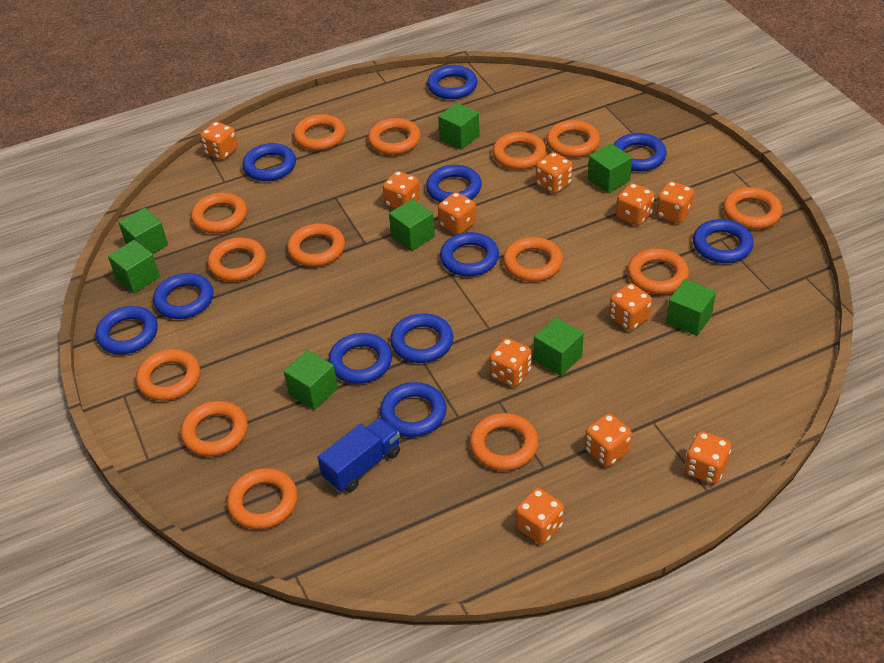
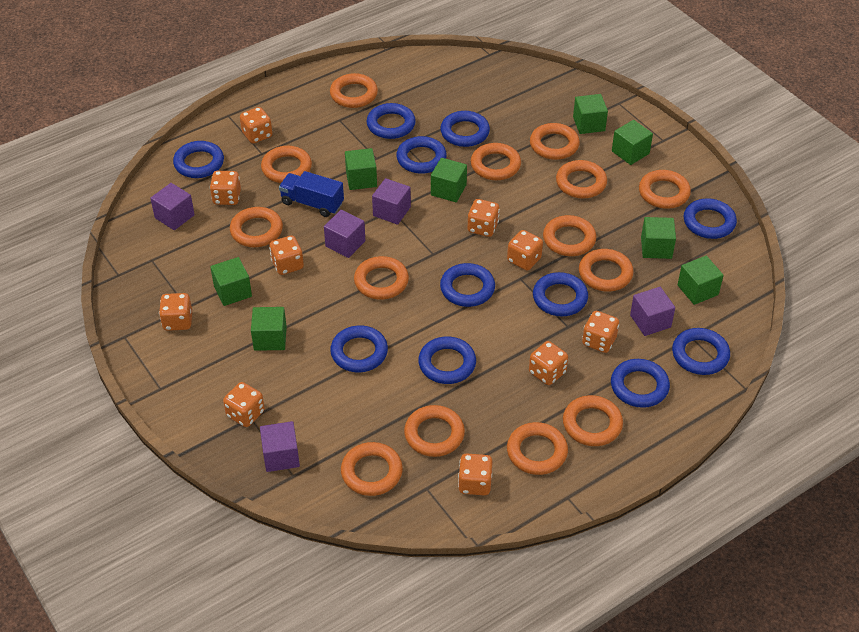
orange dice: [200,122,238,160] [383,171,420,209] [438,192,476,235] [489,338,532,387] [516,488,564,544] [536,152,573,194] [585,413,632,467] [609,283,652,331] [616,183,655,226] [656,181,694,223] [685,431,731,484] = 11 -> [159,293,192,331] [210,171,241,205] [223,382,265,427] [240,107,272,143] [269,235,304,275] [458,453,493,496] [468,199,500,237] [507,230,543,271] [529,341,568,385] [582,311,619,353] = 10
purple cube: none = 0 -> [150,183,195,230] [260,421,300,472] [324,210,365,258] [372,178,411,225] [630,287,675,336] = 5

